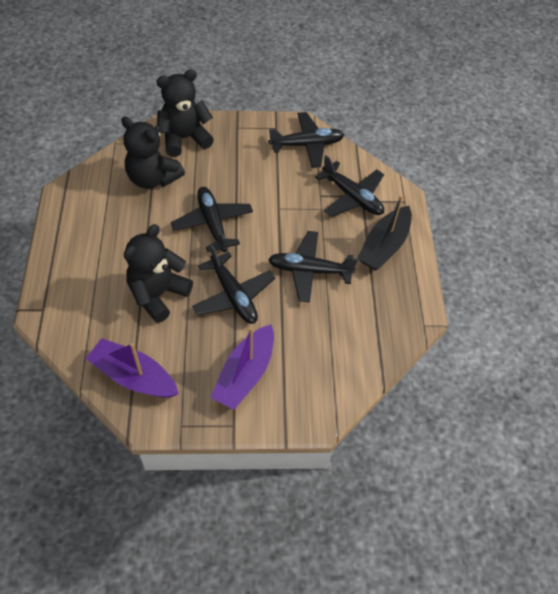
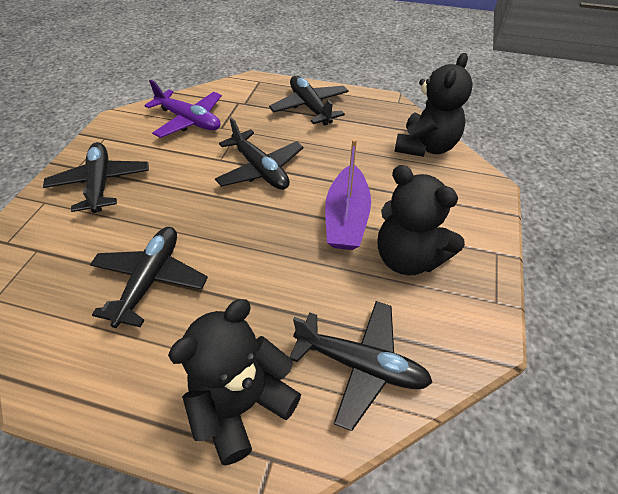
black boat: [358,195,412,270] = 1 -> none = 0
purple boat: [86,338,179,397] [210,324,274,410] = 2 -> [325,139,371,250] = 1
purple plane: none = 0 -> [144,80,222,138] = 1

